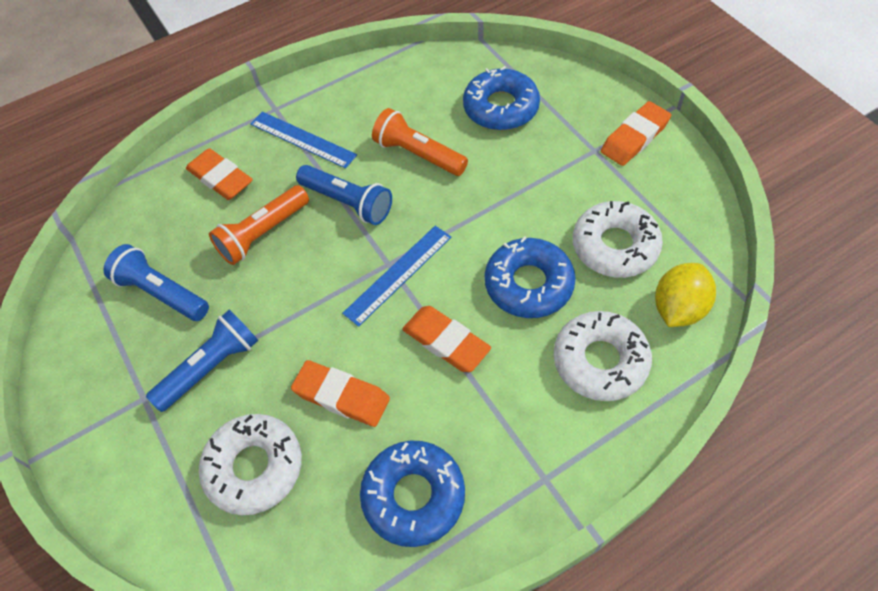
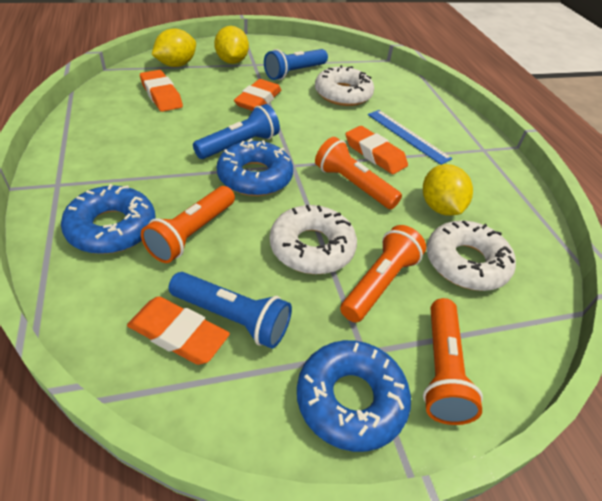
blue ruler: [250,112,357,169] [342,226,451,327] = 2 -> [368,110,452,165] = 1
orange flashlight: [209,185,309,265] [372,108,468,176] = 2 -> [141,186,235,263] [315,137,402,209] [340,225,426,323] [423,298,483,425] = 4
yellow lemon: [655,263,716,327] = 1 -> [152,28,196,67] [214,26,249,64] [423,164,473,216] = 3

